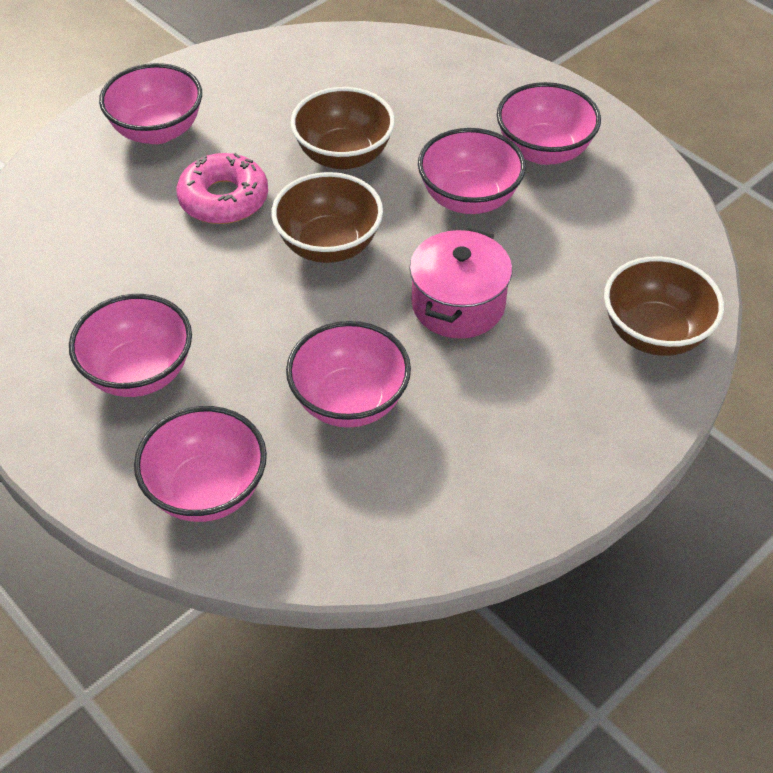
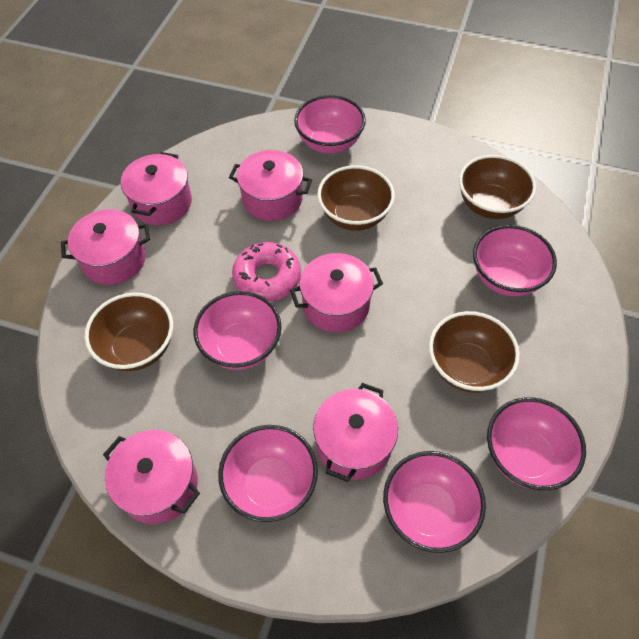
brown bowl: [271,172,383,263] [290,87,395,169] [604,256,724,356] = 3 -> [85,292,173,371] [317,165,395,231] [429,311,520,393] [459,155,536,219] = 4
pink pot: [410,228,512,339] = 1 -> [61,209,150,285] [103,430,200,524] [121,152,192,225] [229,150,312,221] [290,253,383,333] [313,383,398,482] = 6

